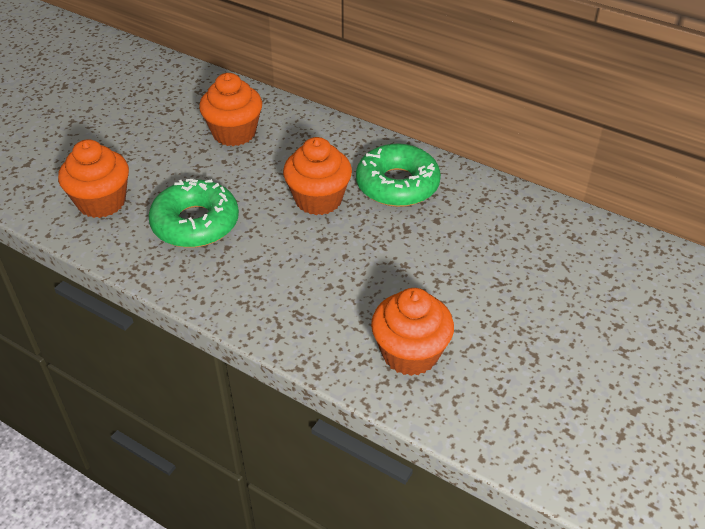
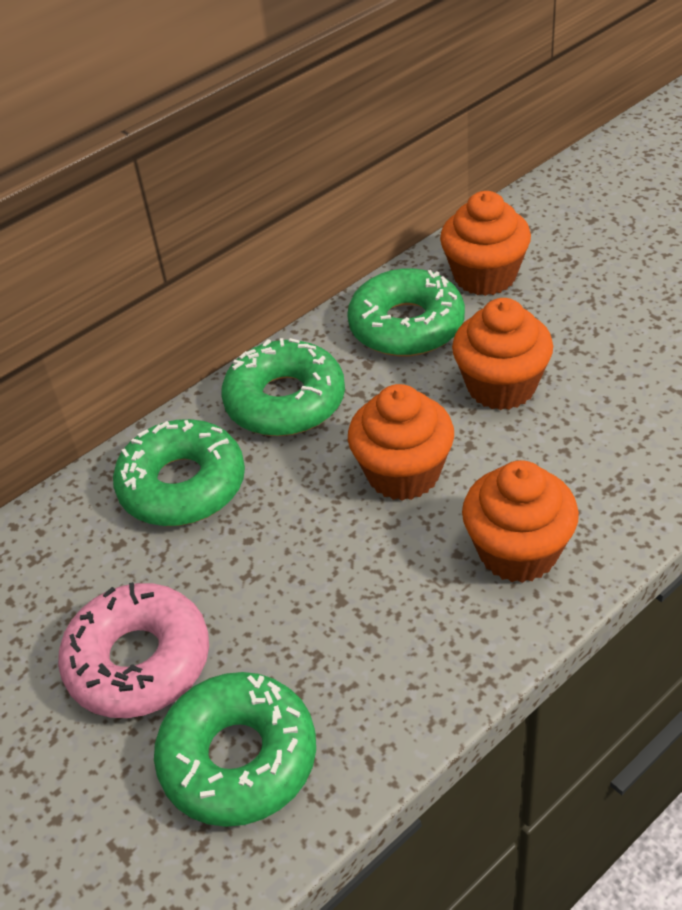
green donut: [148,179,239,248] [356,144,441,207] = 2 -> [113,419,245,526] [154,672,316,827] [221,338,345,436] [347,268,465,356] = 4
pink donut: none = 0 -> [58,582,209,718] = 1

